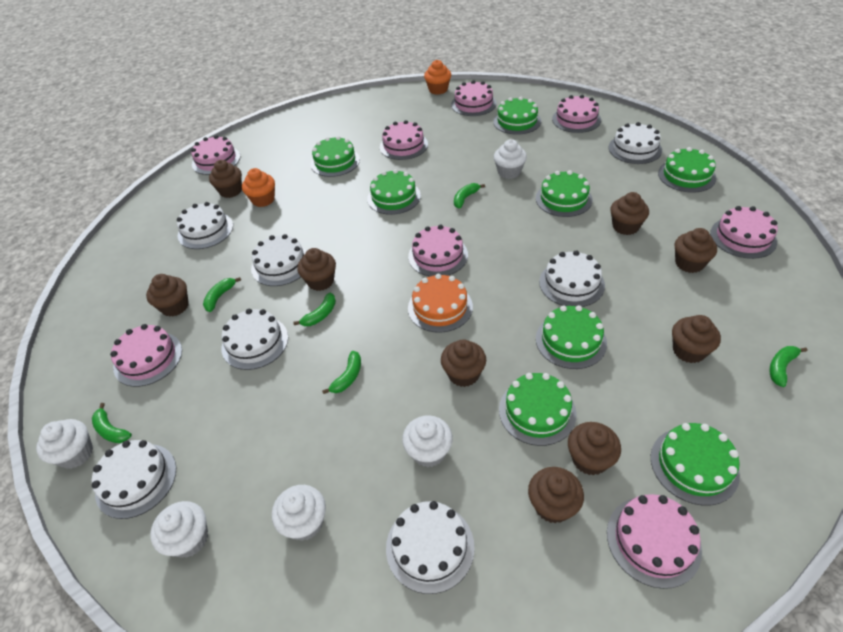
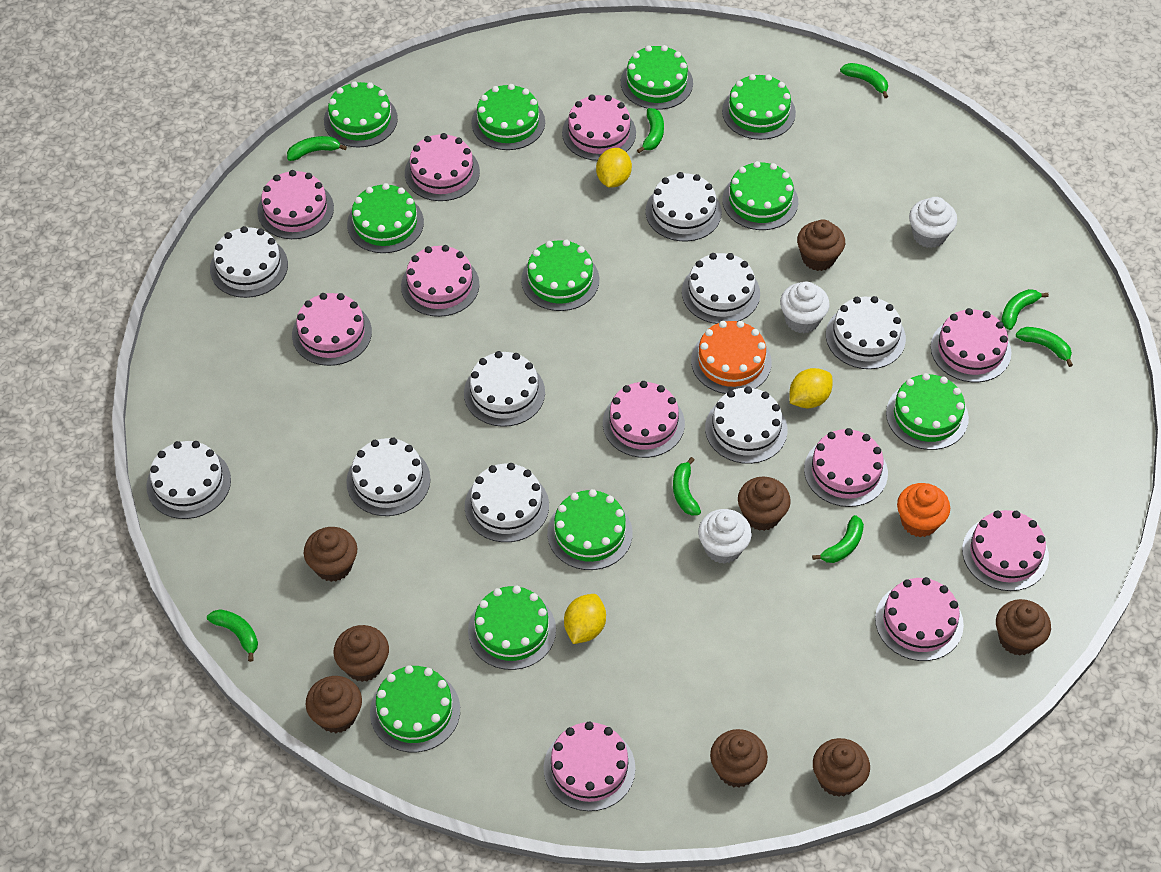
brown cupcake: [146,274,189,317] [209,160,242,198] [297,248,336,291] [441,339,486,387] [528,467,584,523] [568,422,621,475] [610,192,649,235] [672,315,721,363] [675,228,717,273] = 9 -> [304,527,357,582] [306,676,362,733] [333,625,389,682] [710,729,768,788] [738,477,791,531] [797,219,845,271] [813,738,870,797] [996,599,1051,656] = 8
green banana: [92,403,132,443] [203,277,241,312] [293,293,336,326] [322,351,361,394] [454,183,485,208] [769,346,807,387] = 6 -> [207,609,258,662] [287,136,347,161] [637,108,664,153] [673,457,701,516] [812,515,864,563] [840,63,888,98] [1001,289,1049,330] [1016,327,1073,367] = 8
green cake: [311,136,360,177] [367,169,421,215] [493,97,541,135] [499,373,577,446] [536,170,593,217] [536,305,607,369] [651,423,740,506] [658,147,716,193] = 8 -> [324,81,398,148] [347,183,424,253] [370,665,460,752] [468,586,556,670] [471,84,545,150] [521,240,599,311] [547,489,633,570] [621,45,693,110] [722,74,796,140] [722,161,798,230] [886,373,969,450] = 11
orange cupcake: [242,168,275,207] [424,60,451,95] = 2 -> [897,483,950,537] = 1
pink cake: [110,324,182,387] [191,135,241,175] [380,120,428,160] [408,225,468,277] [451,80,497,116] [552,95,601,133] [607,494,702,589] [710,206,778,259] = 8 -> [257,170,334,239] [292,293,372,366] [401,245,480,317] [405,133,480,201] [543,722,635,811] [562,95,636,161] [603,381,685,458] [804,428,888,507] [875,577,964,661] [931,308,1012,382] [962,510,1049,591] = 11
white cake: [92,440,176,519] [177,202,233,249] [221,309,288,370] [251,234,306,286] [386,501,475,594] [539,250,605,307] [609,122,662,164] = 7 -> [146,441,231,519] [210,226,288,298] [346,438,431,516] [464,351,545,427] [465,463,549,542] [645,172,722,242] [682,253,760,324] [705,386,788,464] [826,296,906,369] = 9
white cupcake: [36,419,93,469] [150,501,208,558] [272,485,326,541] [402,416,453,467] [494,139,527,179] = 5 -> [698,509,752,564] [780,282,830,333] [909,197,957,248] = 3
yellow lemon: none = 0 -> [564,594,606,644] [596,148,632,187] [790,368,833,408] = 3

